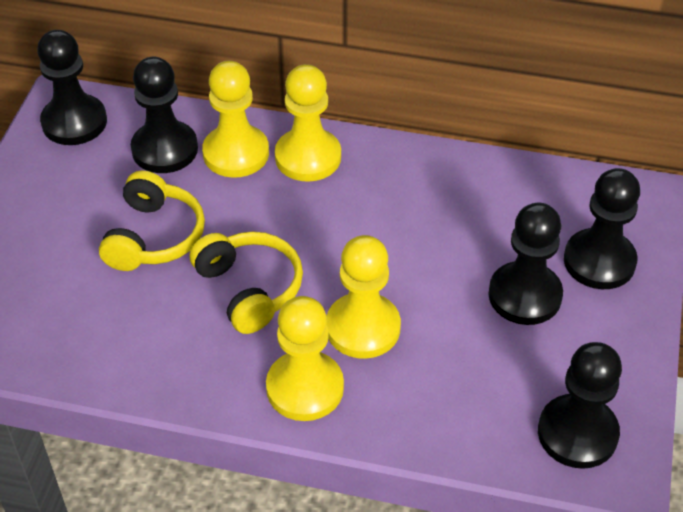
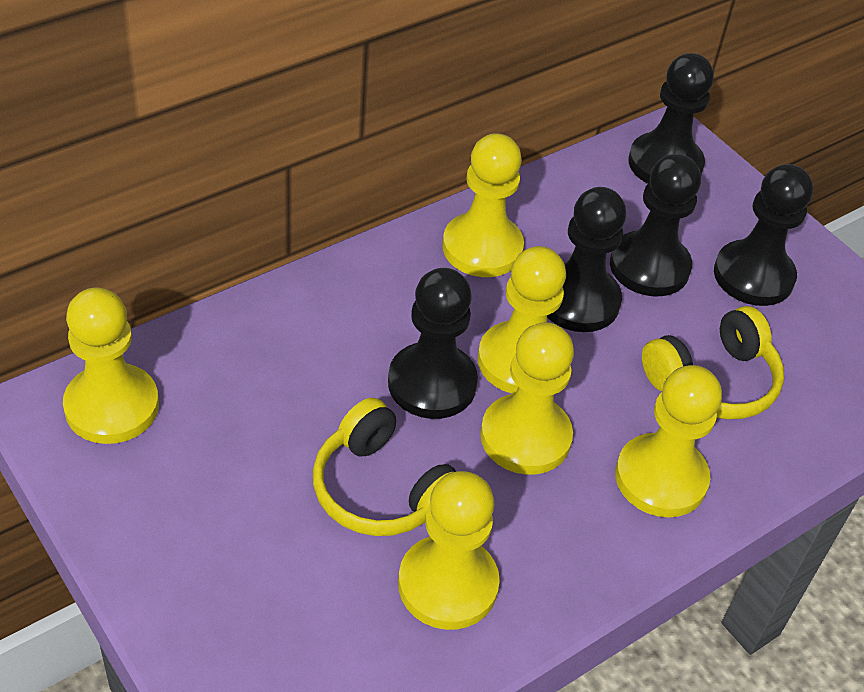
yellow pawn: [202,61,269,178] [266,296,344,421] [275,64,341,182] [326,235,401,359] = 4 -> [63,287,159,444] [398,471,500,630] [442,133,524,277] [478,246,566,394] [480,322,574,475] [615,365,722,517] = 6

